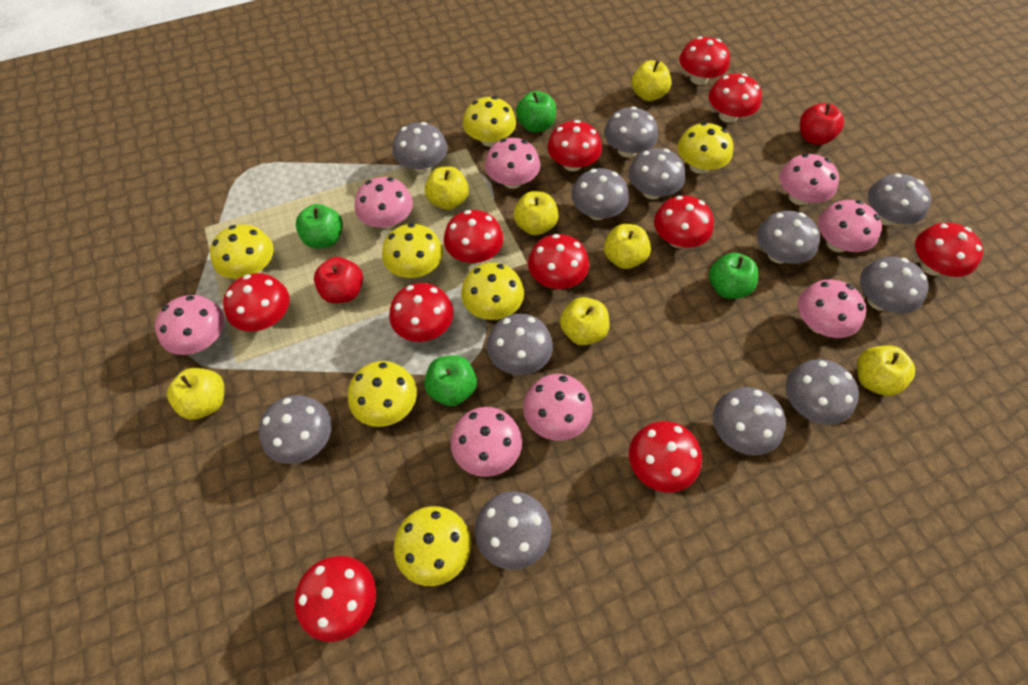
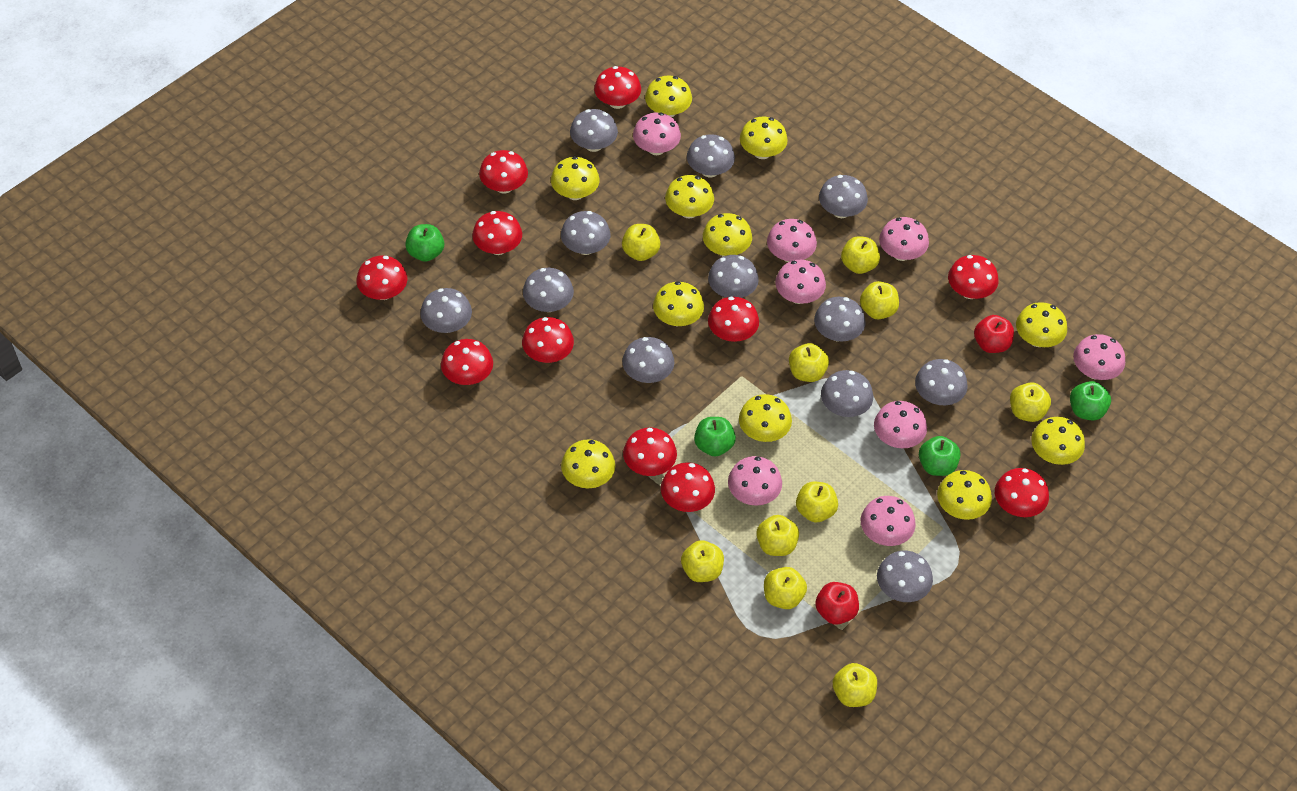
yellow apple: [167,368,224,419] [425,166,469,210] [514,191,558,235] [560,297,609,346] [604,224,651,269] [632,60,671,101] [857,346,915,396] = 7 -> [622,224,661,261] [681,540,724,582] [756,515,799,556] [764,567,807,609] [789,343,829,382] [796,482,838,522] [833,663,877,707] [841,236,880,274] [860,281,899,319] [1010,382,1051,422] = 10
yellow mushroom: [210,225,274,279] [348,361,417,427] [382,223,443,278] [393,506,471,586] [461,263,524,320] [463,96,516,147] [677,122,733,174] = 7 -> [551,156,600,200] [561,439,615,488] [645,76,692,117] [653,281,704,326] [665,175,714,218] [703,213,752,257] [739,394,792,442] [740,117,788,159] [937,470,992,520] [1016,302,1067,347] [1031,417,1085,465] = 11

